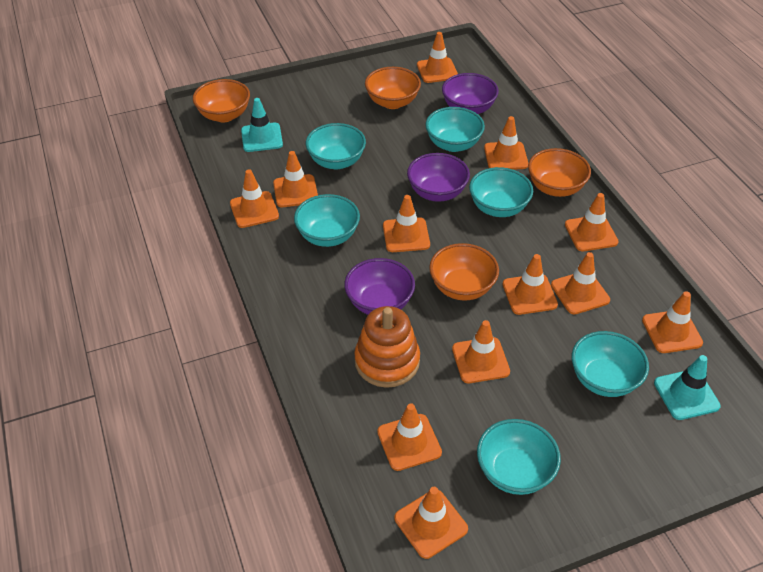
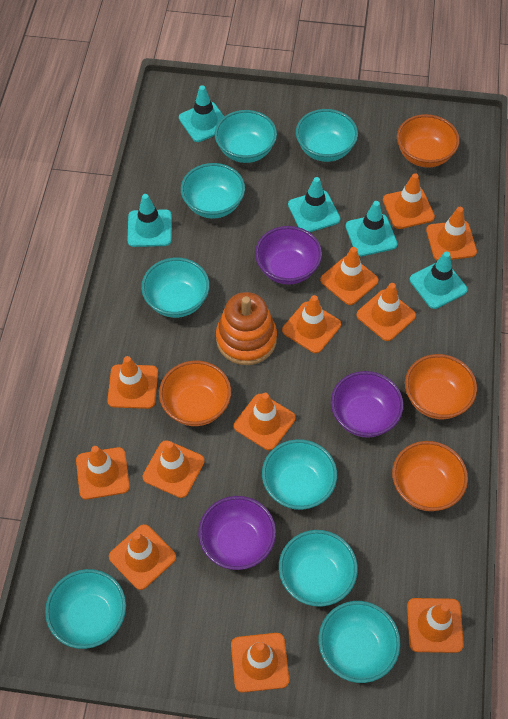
turquoise bowl: [294,194,360,247] [306,123,366,169] [425,107,485,152] [469,167,533,217] [477,419,561,495] [572,331,649,397] = 6 -> [45,569,126,649] [141,258,210,318] [181,163,245,219] [215,110,277,163] [262,439,337,510] [279,530,358,607] [296,109,358,162] [318,601,401,683] = 8
turquoise traffic cone: [241,98,283,152] [654,355,721,420] = 2 -> [127,194,172,247] [179,85,224,142] [288,177,341,232] [346,201,398,256] [410,251,467,309] = 5

